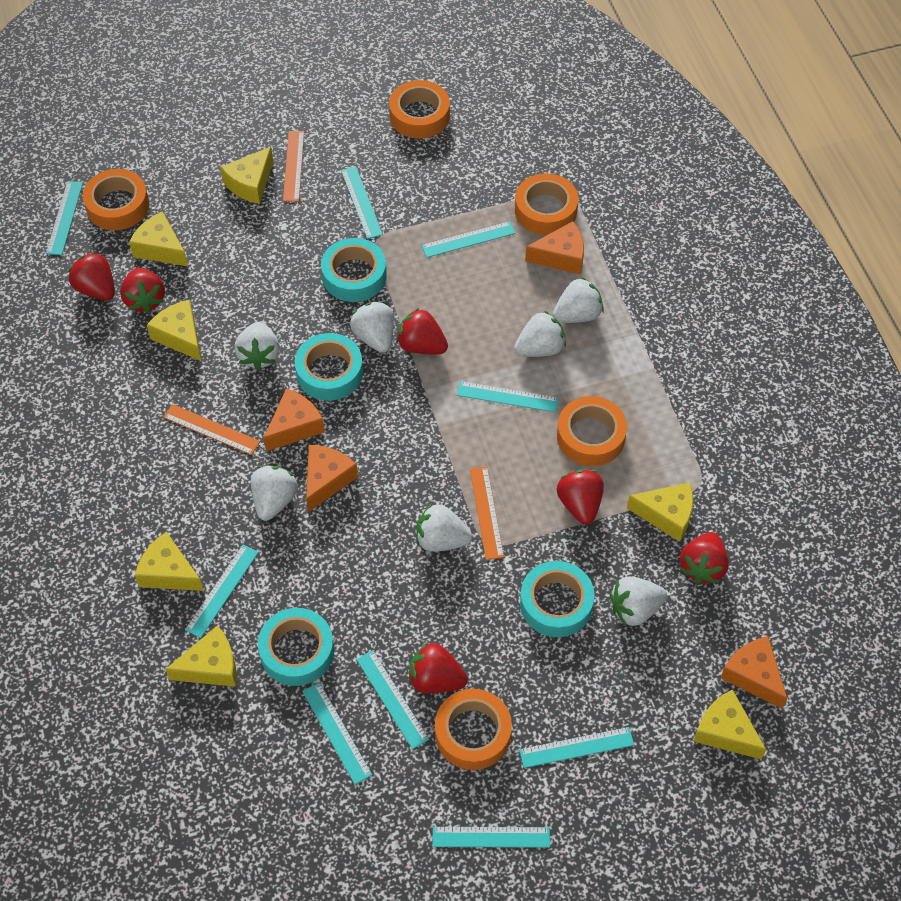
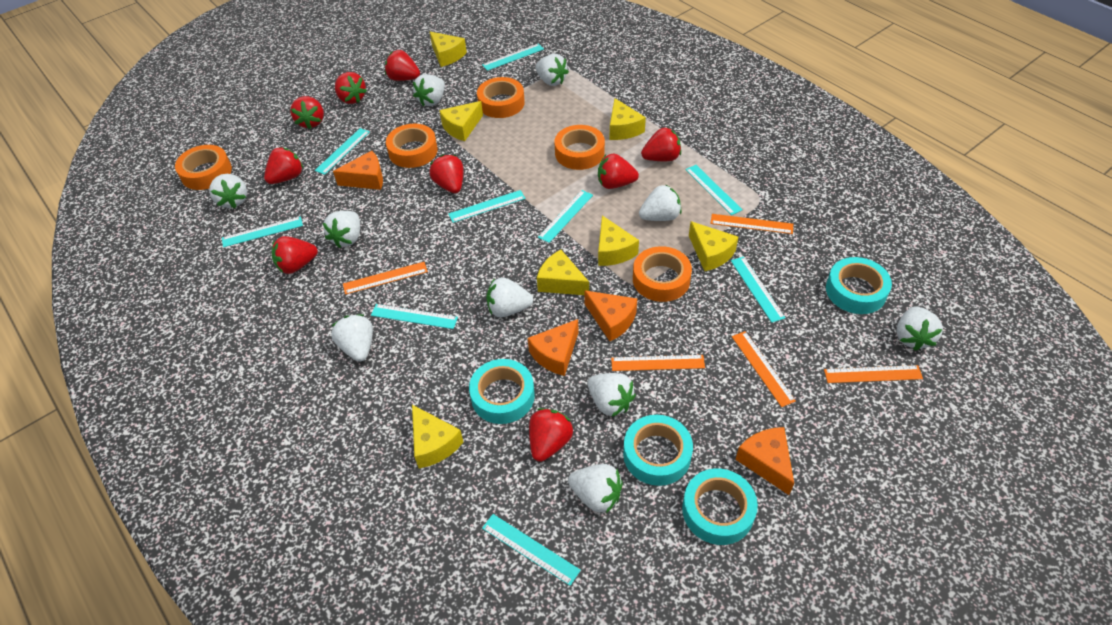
orange ruler: [163,404,260,455] [283,131,304,202] [470,466,504,560] = 3 -> [343,262,428,295] [611,355,705,371] [710,214,793,234] [732,331,796,407] [824,365,923,383] = 5
red strawberry: [68,252,115,301] [120,267,165,313] [396,308,448,354] [409,642,468,693] [556,469,604,525] [680,532,729,584] = 6 -> [264,147,304,184] [272,236,318,274] [290,96,324,129] [335,72,367,104] [385,50,420,81] [429,155,464,193] [529,408,573,462] [598,154,639,189] [641,127,681,161] = 9
white strawberry: [234,322,280,371] [251,466,298,521] [350,301,394,353] [416,504,472,552] [514,311,566,357] [553,277,604,323] [610,576,667,626] = 7 -> [209,174,247,208] [323,211,360,248] [331,314,373,362] [413,74,445,106] [486,277,533,317] [535,54,569,86] [568,464,623,513] [588,373,636,417] [639,184,682,221] [896,307,943,351] = 10

